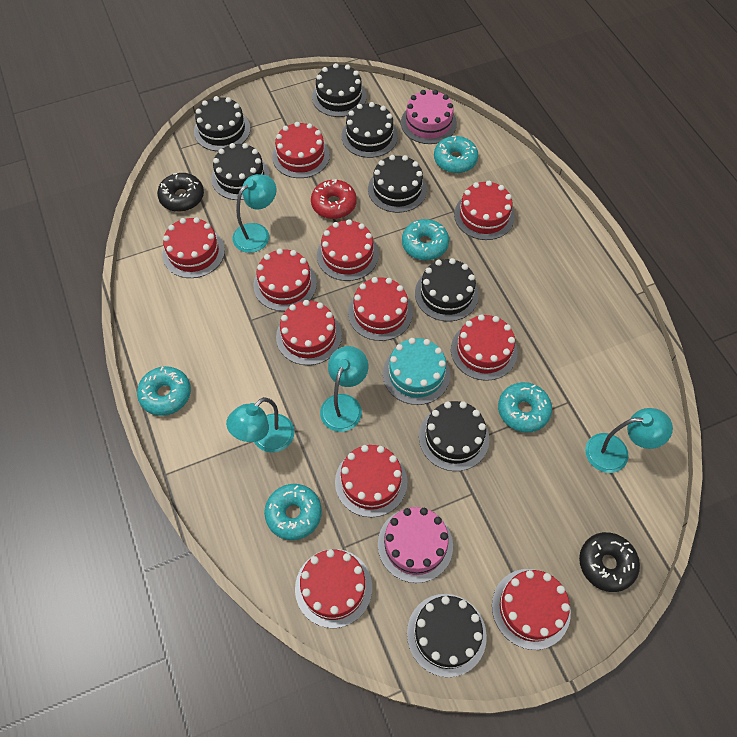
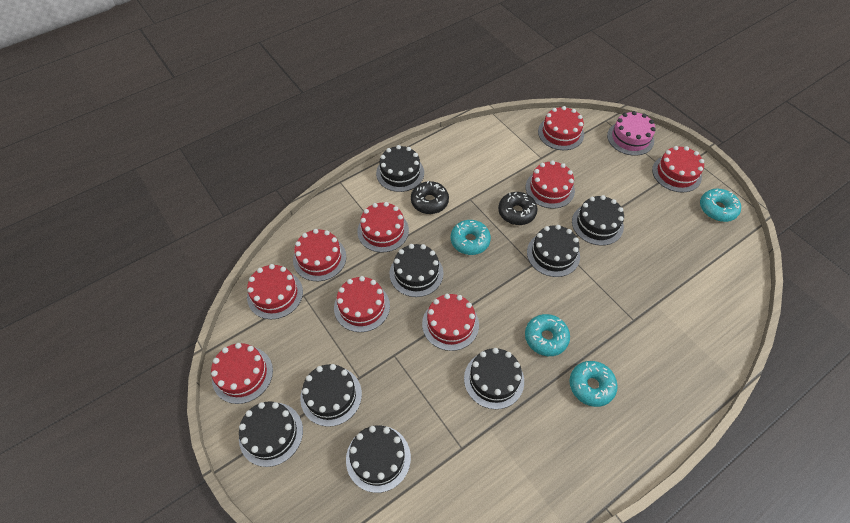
pink cake: [378,507,453,583] [401,90,457,144] = 2 -> [607,111,656,156] = 1
red cake: [163,217,225,278] [253,249,317,311] [272,122,330,178] [276,300,342,365] [295,549,372,628] [317,219,379,281] [335,445,407,517] [348,277,413,341] [451,314,517,381] [454,181,515,240] [492,569,571,650] = 11 -> [211,343,273,404] [247,264,303,319] [293,229,346,281] [334,276,390,332] [357,202,409,252] [422,294,479,351] [526,161,575,209] [538,106,584,150] [652,146,704,192] = 9
red donut: [311,179,357,219] = 1 -> none = 0
turquoise cake: [383,338,450,405] = 1 -> none = 0
turquoise donut: [137,366,191,416] [264,484,322,540] [402,219,449,260] [434,136,478,173] [498,382,552,433] = 5 -> [451,220,491,255] [525,314,570,356] [569,361,618,407] [700,189,741,222] = 4
turquoise lamp: [226,397,295,453] [232,174,276,253] [320,346,368,432] [585,408,673,473] = 4 -> none = 0

